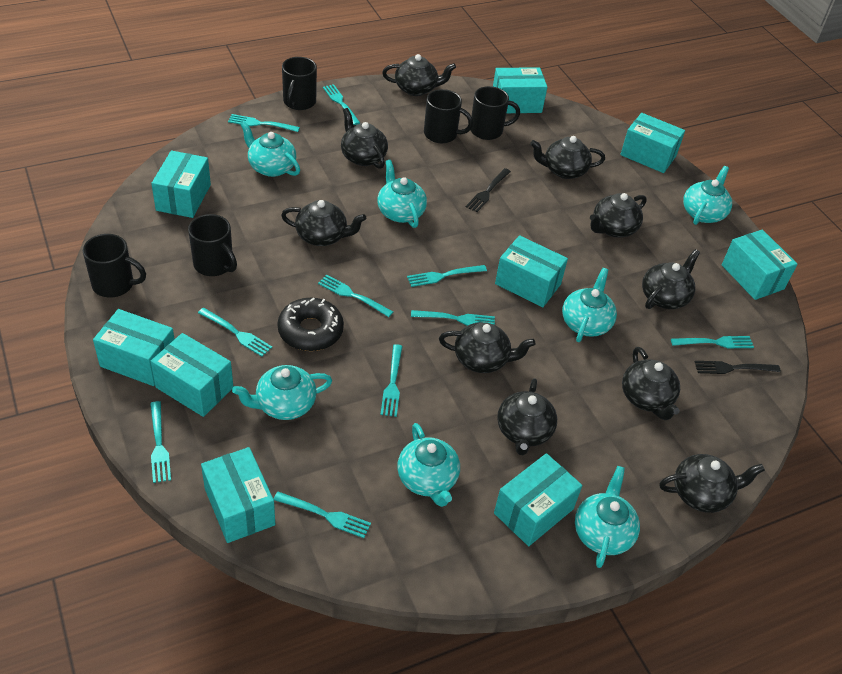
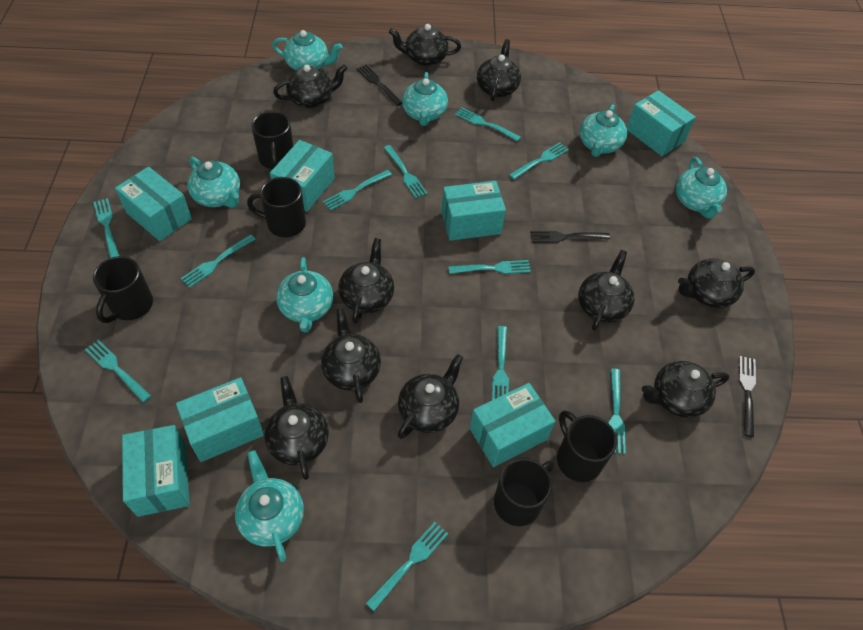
black donut: [277,298,344,351] = 1 -> none = 0
black fork: [466,168,511,212] [694,361,781,374] = 2 -> [356,64,402,106] [530,231,610,243] [739,356,756,437] = 3
turquoise box: [93,309,175,386] [150,333,233,417] [151,151,211,218] [201,447,275,543] [493,67,547,113] [494,453,582,546] [495,235,568,307] [620,113,685,173] [722,230,797,300] = 9 -> [115,167,192,241] [122,425,190,517] [176,377,264,462] [270,140,335,212] [441,181,506,241] [470,383,555,467] [627,90,696,156] = 7
turquoise fork: [150,401,171,483] [198,308,272,357] [228,114,300,132] [274,492,371,538] [318,275,393,317] [323,84,360,125] [380,344,403,417] [407,265,487,287] [411,310,495,326] [671,336,754,348] = 10 -> [85,339,151,403] [94,198,119,258] [181,234,256,288] [323,170,392,211] [366,522,448,611] [384,145,428,198] [448,260,531,274] [455,107,521,142] [492,326,509,400] [509,142,569,180] [609,369,626,454] = 11

